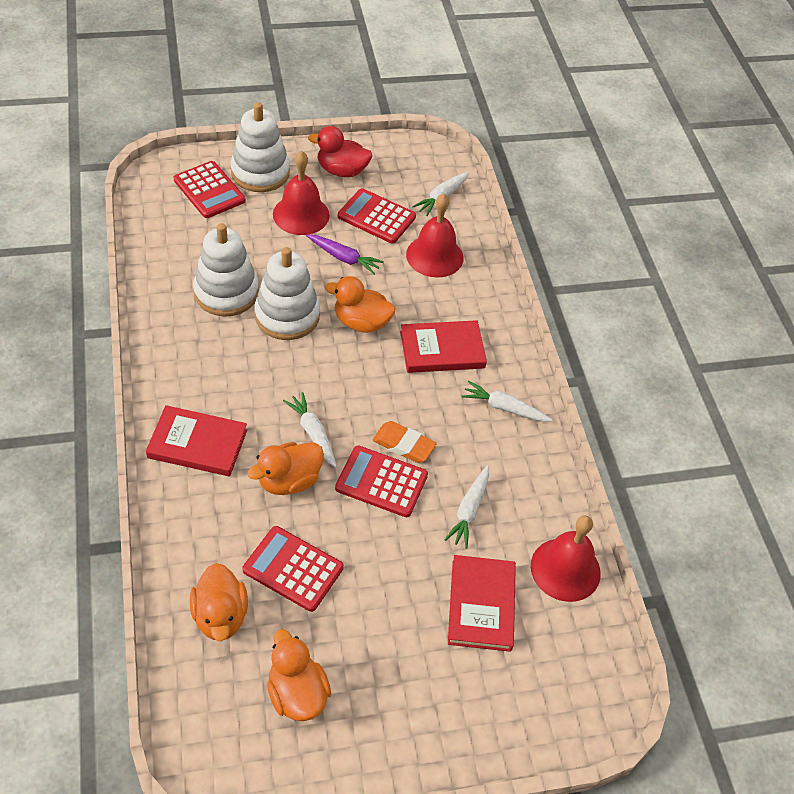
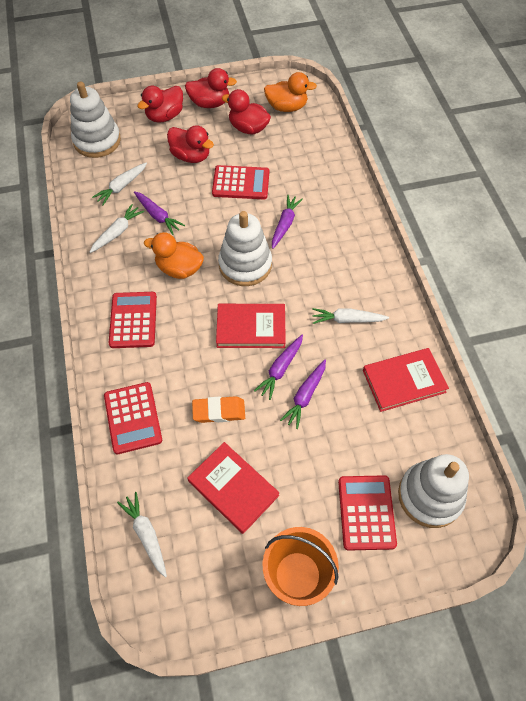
orange bucket: none = 0 -> [263,527,339,606] = 1
orange duck: [190,563,248,641] [247,442,324,495] [267,629,331,721] [325,276,395,333] = 4 -> [144,232,204,279] [264,72,317,112] = 2
purple carrot: [306,234,384,275] = 1 -> [134,191,185,235] [254,335,303,400] [272,195,303,249] [280,360,326,429] = 4
red bell: [273,151,330,235] [406,194,464,278] [531,516,601,602] = 3 -> none = 0
red duck: [308,126,372,177] = 1 -> [137,86,183,123] [167,125,214,163] [185,68,237,108] [222,89,271,134] = 4

